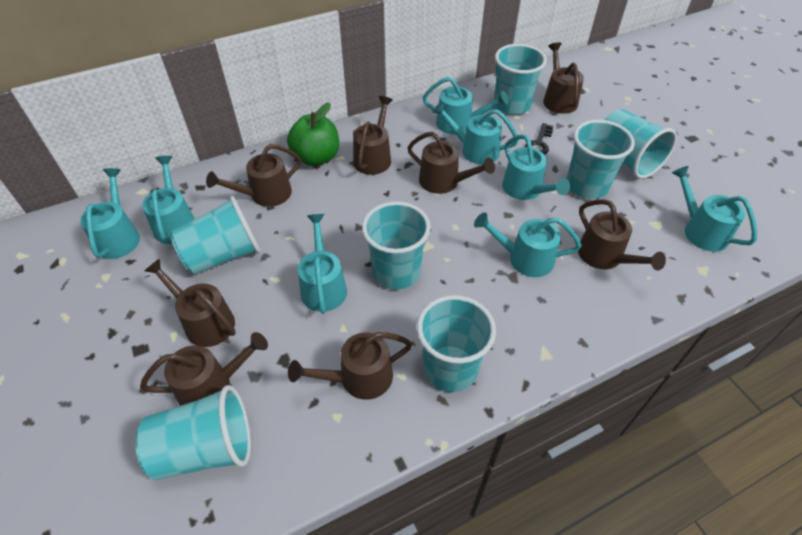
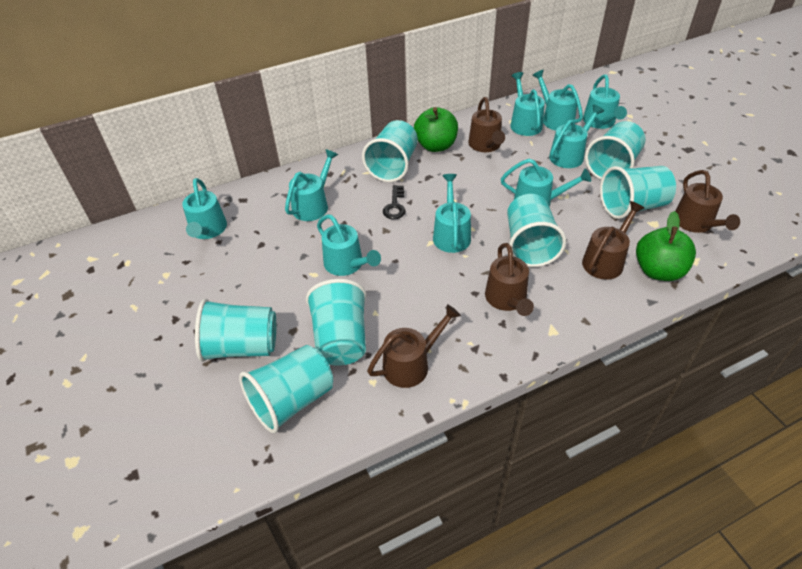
brown watering can: [140,332,268,406] [144,259,236,347] [206,144,301,207] [288,332,412,400] [353,96,393,175] [407,131,495,194] [543,42,584,114] [578,199,666,271] = 8 -> [367,304,461,388] [468,97,505,152] [485,243,534,316] [582,201,644,280] [675,170,740,233] = 5
green apple: [287,102,339,166] = 1 -> [414,107,458,152] [636,211,696,281] = 2
turquoise watering can: [80,168,140,259] [142,156,195,244] [298,214,347,314] [423,77,509,134] [432,101,519,165] [474,212,581,277] [502,134,570,200] [672,166,757,252] = 8 -> [182,178,227,239] [285,149,338,221] [317,214,381,276] [433,174,471,253] [501,159,591,207] [510,72,545,136] [532,70,583,131] [549,104,604,168] [583,74,627,129] = 9

